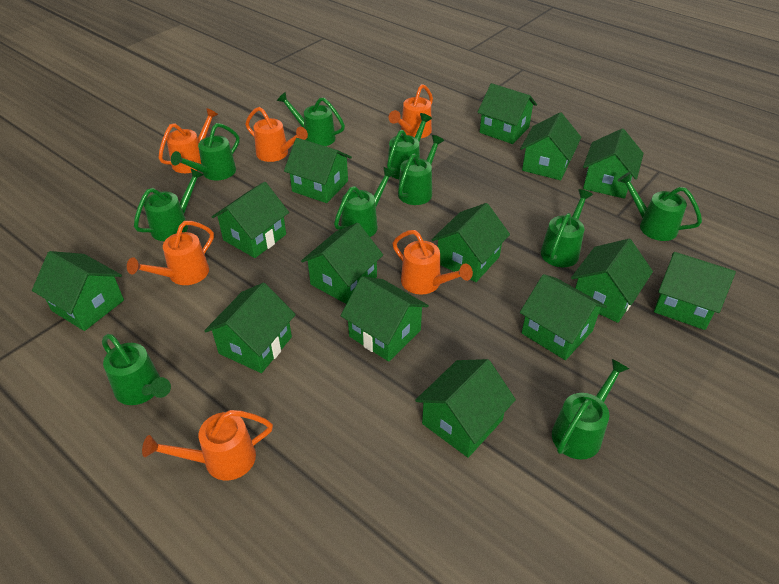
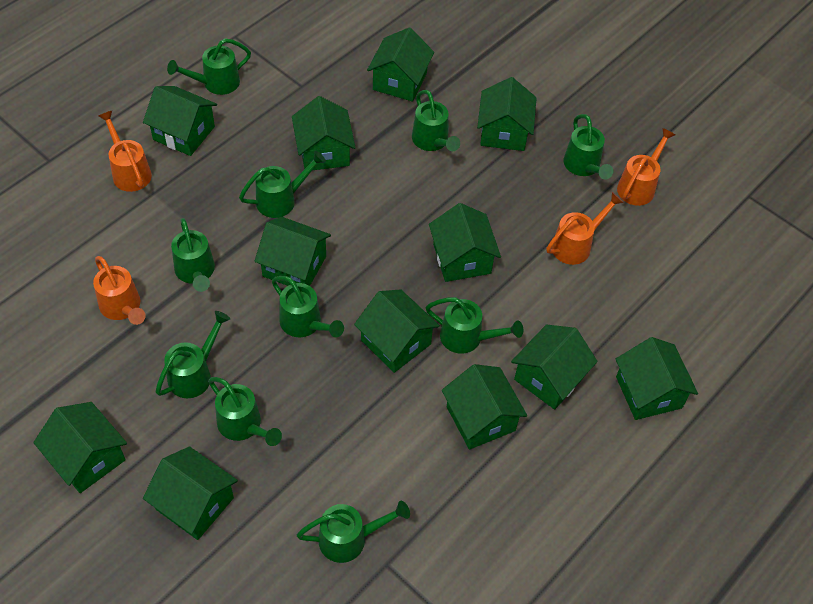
green house: [32,251,124,331] [204,283,296,373] [212,182,289,258] [284,138,352,203] [301,223,383,304] [341,276,429,362] [415,359,516,458] [431,203,510,282] [477,83,537,144] [520,112,581,180] [520,274,607,360] [571,239,653,323] [583,128,644,199] [654,252,736,330] = 14 -> [33,402,127,493] [143,86,217,156] [143,446,238,540] [254,217,331,286] [292,96,356,170] [354,289,440,373] [367,27,434,102] [429,203,501,282] [442,364,527,450] [477,77,537,151] [511,325,598,410] [616,337,698,420] = 12
orange watering can: [127,221,214,285] [142,410,273,480] [158,108,219,173] [245,107,308,162] [389,84,433,138] [392,230,473,294] = 6 -> [93,256,146,325] [98,111,152,192] [546,192,624,265] [617,128,675,206] = 4

